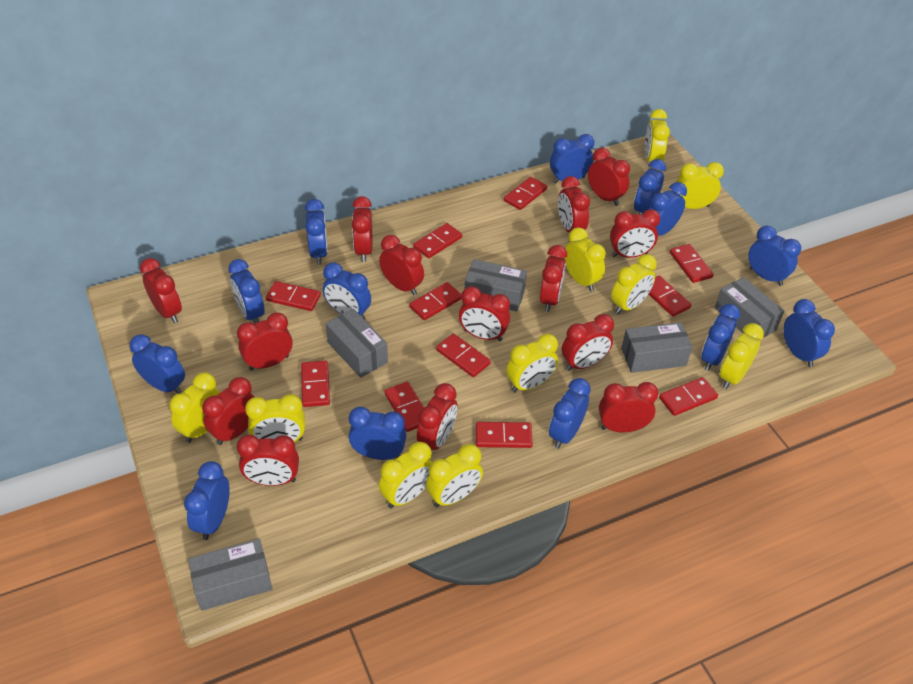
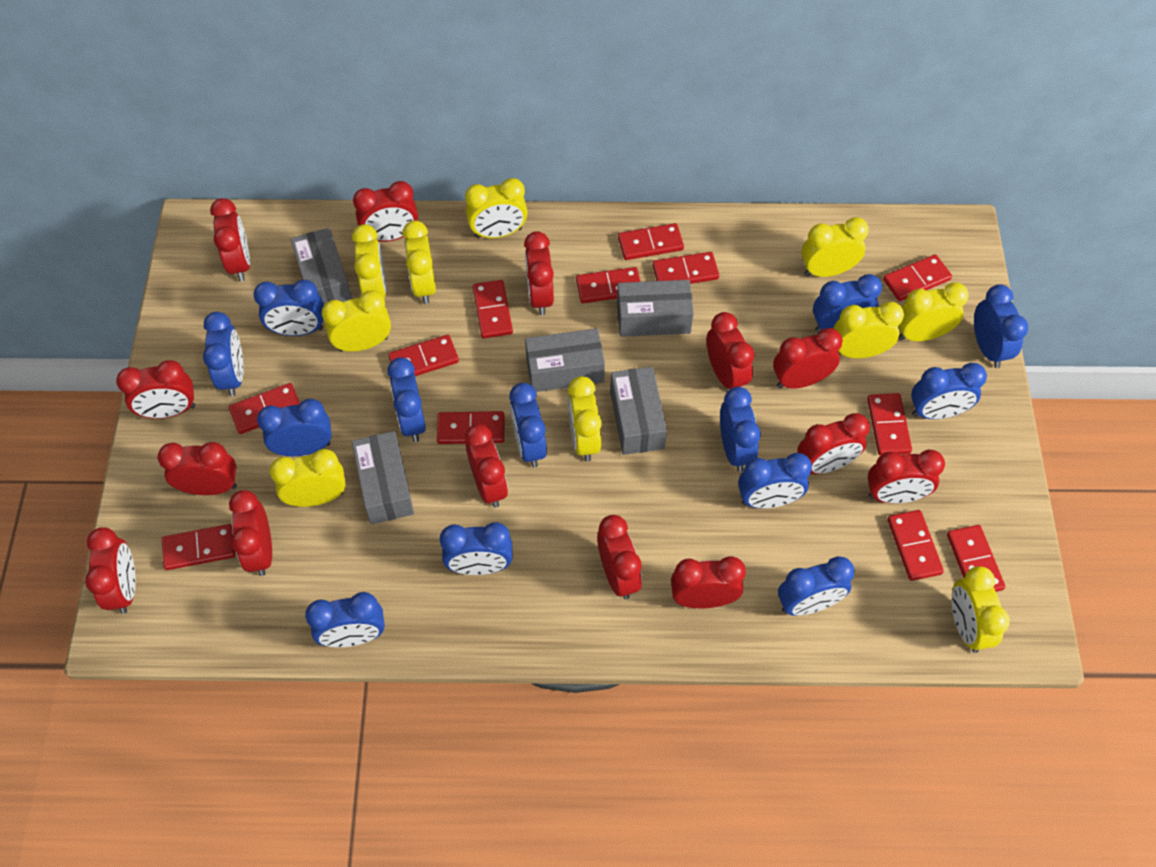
red domino: [266,281,321,311] [301,361,330,407] [384,382,424,432] [409,282,461,320] [413,223,462,258] [436,334,491,377] [476,422,533,448] [504,177,547,210] [648,275,692,317] [659,377,718,416] [670,244,714,283] = 11 -> [162,524,236,570] [229,383,300,434] [388,335,459,376] [437,411,504,444] [473,280,513,338] [576,267,640,303] [618,223,684,260] [652,252,719,284] [867,393,912,455] [883,254,952,301] [887,510,944,581] [947,525,1005,592] = 12

